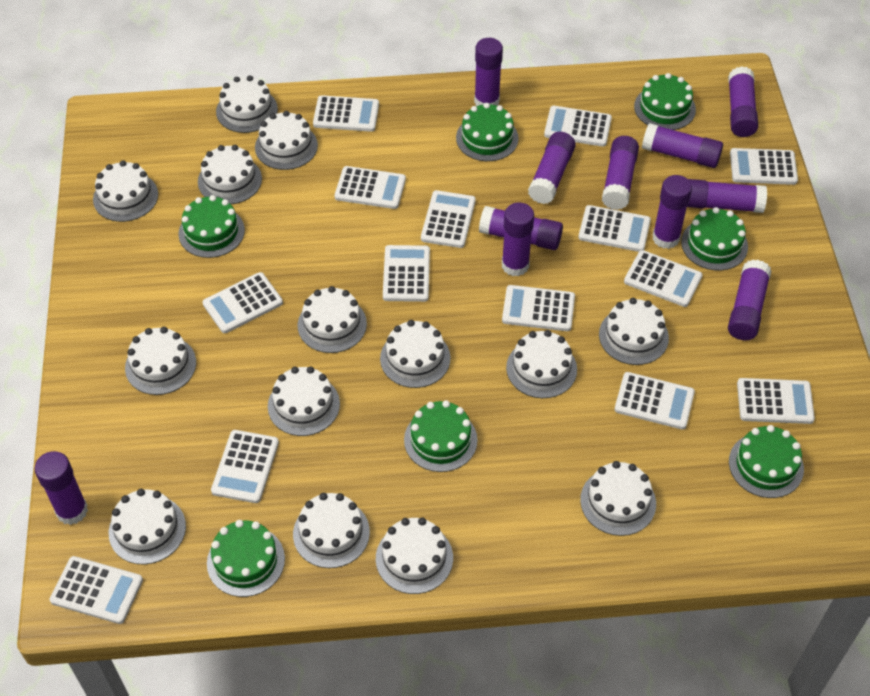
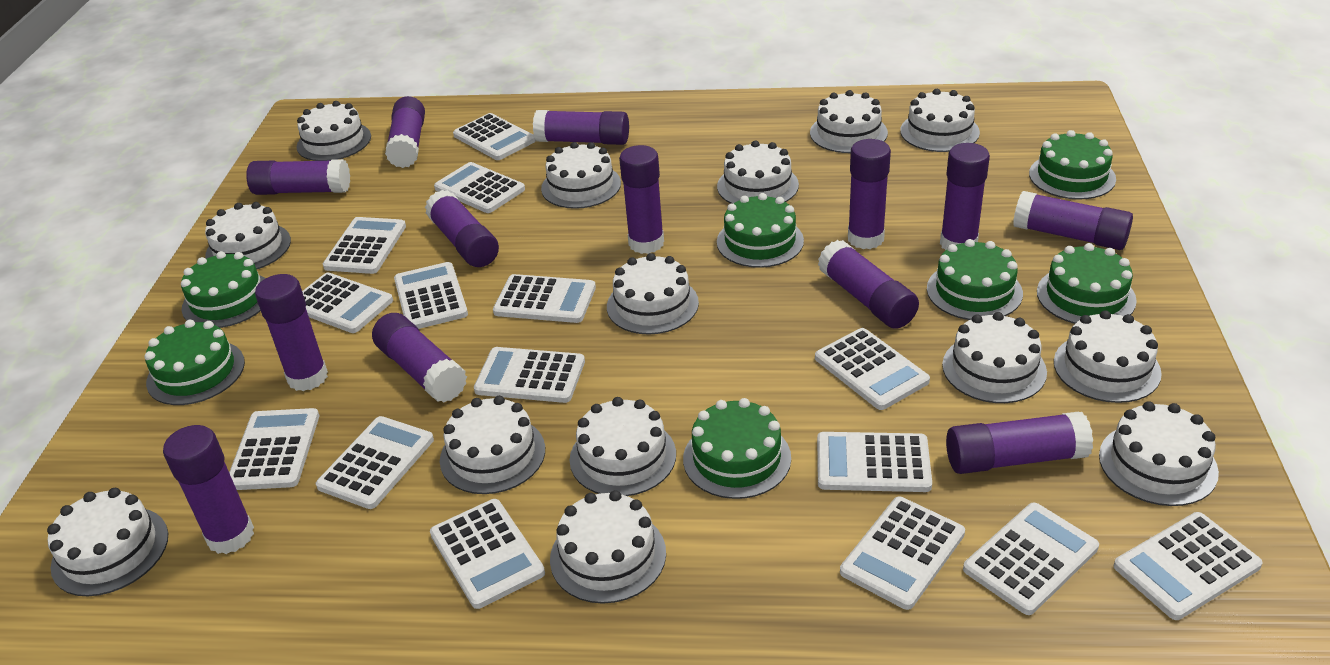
purple glue stick: [35,451,88,525] [474,38,503,106] [479,206,563,250] [502,203,534,276] [528,132,576,204] [602,136,639,210] [642,123,723,168] [653,175,692,249] [687,179,767,213] [728,66,758,137] [728,259,771,340] = 11 -> [163,425,254,554] [246,159,350,195] [255,274,328,391] [372,313,467,403] [385,96,425,168] [425,190,499,267] [533,110,629,145] [619,145,664,254] [818,240,919,329] [848,139,891,249] [940,143,990,250] [946,412,1093,474] [1013,191,1133,250] = 13
white calculator: [50,556,143,624] [202,272,283,333] [211,430,279,503] [313,95,379,132] [334,166,406,209] [383,245,430,302] [421,190,476,248] [502,285,575,331] [544,106,612,147] [578,205,651,252] [614,372,695,430] [624,250,703,307] [730,148,798,185] [737,378,815,424] = 14 -> [229,408,319,490] [302,273,393,333] [316,416,434,509] [323,217,406,274] [394,262,468,329] [430,499,545,609] [434,162,525,213] [453,113,536,160] [474,347,585,403] [493,274,596,323] [815,328,930,410] [817,432,932,492] [840,497,965,610] [963,502,1099,615] [1114,512,1262,620] = 15

